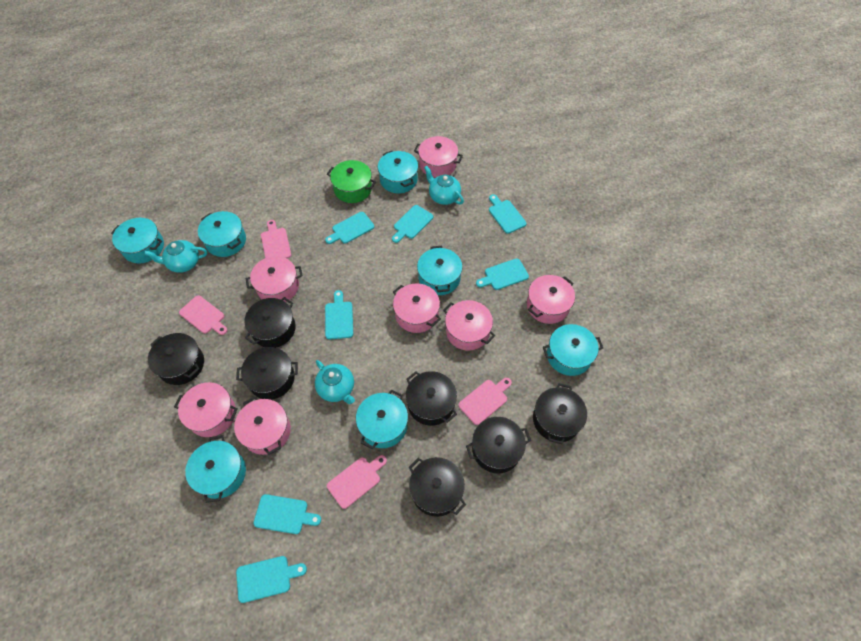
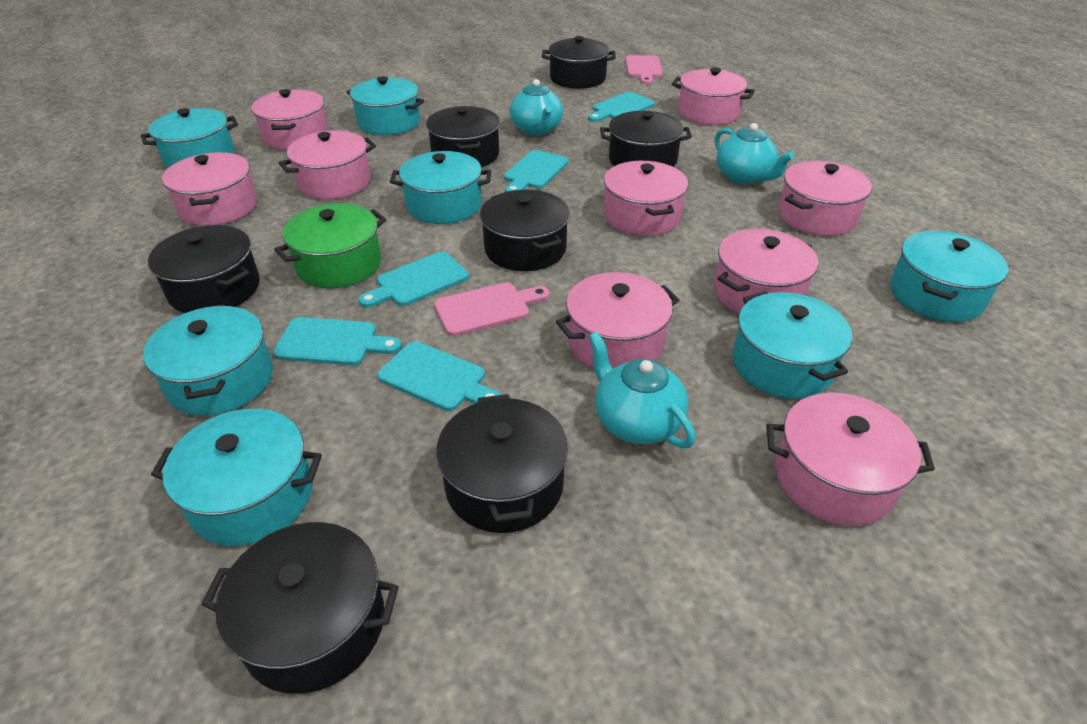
pink cutting board: [179,295,227,335] [261,220,291,258] [327,455,387,509] [458,378,512,425] = 4 -> [434,282,550,336] [625,55,663,84] = 2
pink pot: [174,382,238,437] [234,397,291,455] [246,256,303,302] [393,283,441,333] [414,136,463,178] [443,300,495,351] [527,275,575,324] = 7 -> [162,152,257,226] [251,89,329,150] [279,130,376,199] [556,272,679,369] [604,161,688,236] [672,68,755,125] [714,229,818,313] [766,393,935,526] [778,161,872,236] = 9
turquoise cutting board: [236,556,307,603] [253,494,321,534] [325,212,375,244] [325,290,353,340] [392,205,433,243] [476,258,529,290] [489,194,527,234] = 7 -> [273,317,401,365] [358,252,469,308] [377,341,501,411] [504,150,569,192] [588,92,655,122] = 5

